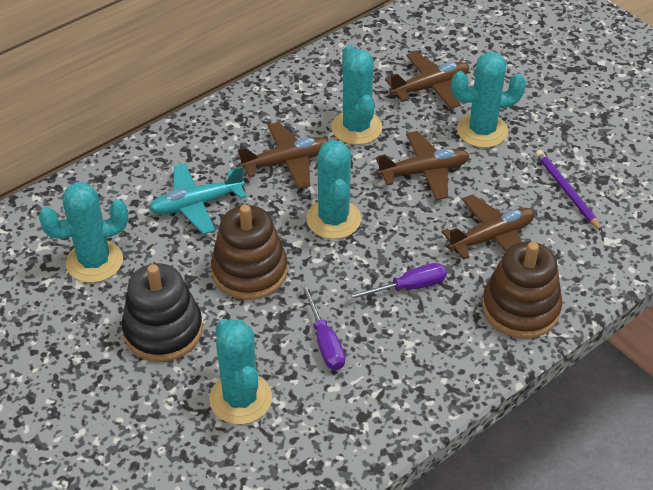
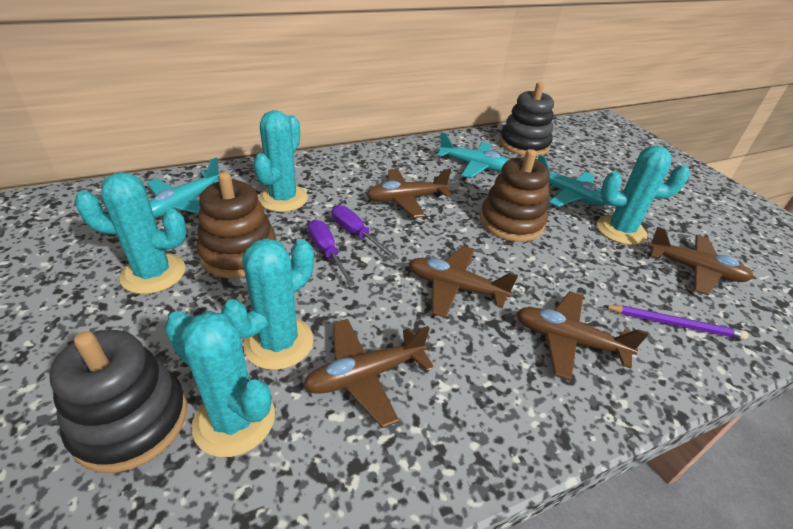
black stacking toy: [121,263,203,362] = 1 -> [49,330,187,473] [499,82,554,156] = 2
brown plane: [238,122,329,189] [376,131,470,200] [385,52,469,109] [442,194,535,260] = 4 -> [303,319,433,428] [366,169,451,218] [408,246,518,318] [516,291,648,381] [647,226,754,295] = 5
turquoise plane: [149,163,247,234] = 1 -> [147,158,219,218] [437,132,508,178] [538,154,607,207] = 3

